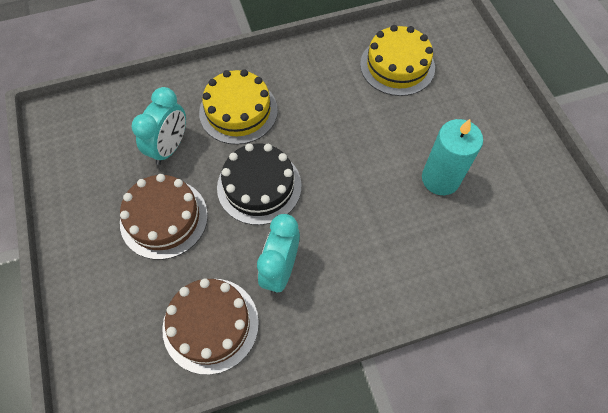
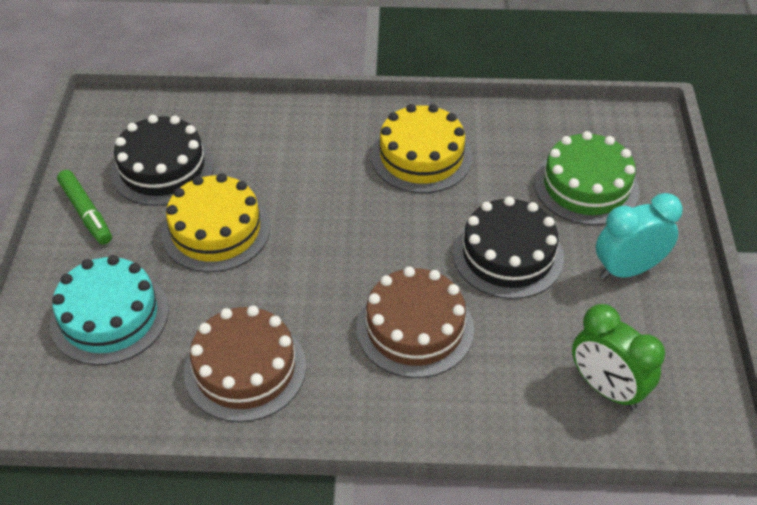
black cake: [217,143,302,225] = 1 -> [110,115,214,206] [453,196,564,299] = 2
green cake: none = 0 -> [534,131,640,225] = 1
green clock: none = 0 -> [572,304,665,410] = 1
green marker: none = 0 -> [57,170,112,245] = 1
turquoise cake: none = 0 -> [50,255,169,365] = 1
turquoise candle: [422,119,483,195] = 1 -> none = 0
turquoise clock: [132,87,186,165] [257,214,300,293] = 2 -> [596,193,683,279] = 1

